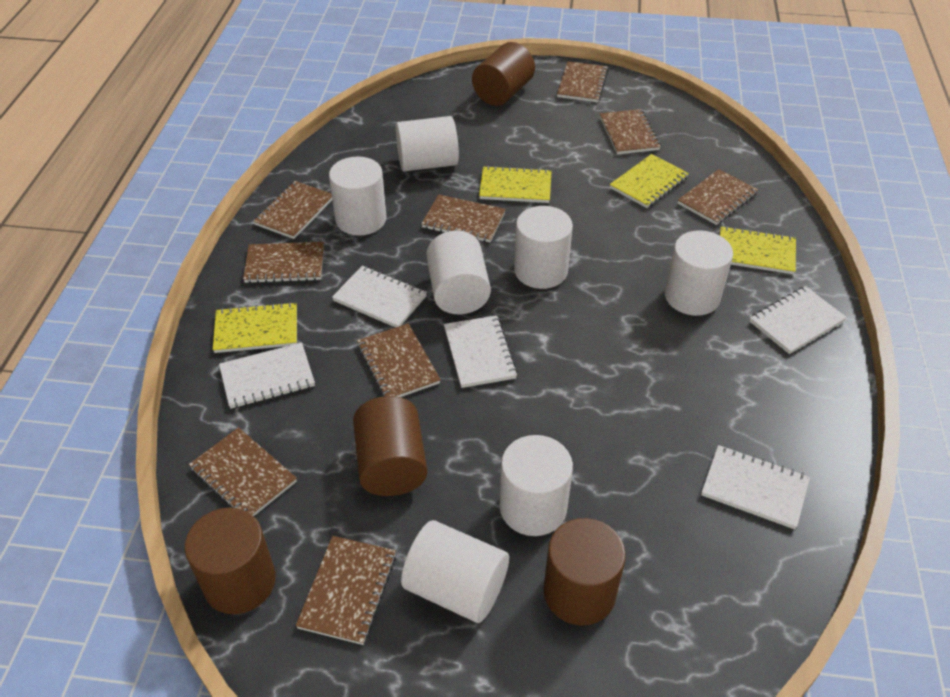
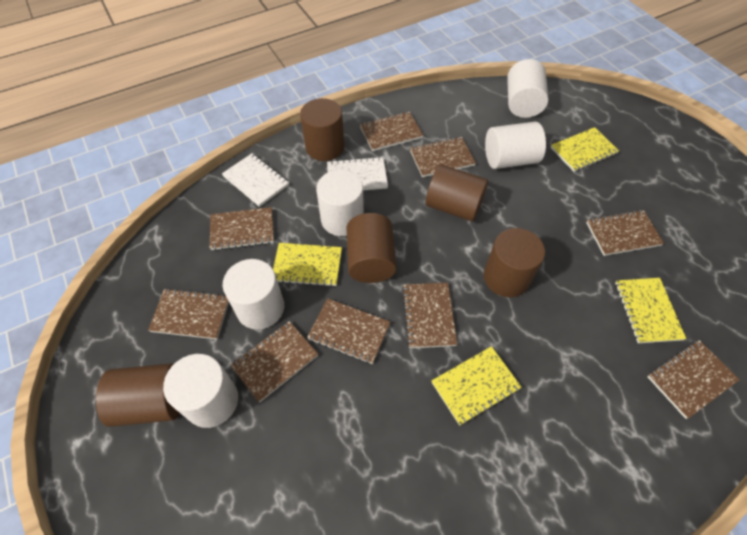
brown cylinder: [185,508,276,614] [353,396,427,496] [472,42,535,106] [543,518,626,626] = 4 -> [96,363,180,427] [300,98,344,161] [346,213,396,283] [426,164,488,221] [484,228,545,297] = 5
white cylinder: [329,157,386,236] [396,116,459,171] [401,520,509,623] [427,230,491,314] [500,435,573,536] [514,206,573,289] [665,230,733,316] = 7 -> [163,354,238,428] [223,259,284,330] [316,170,364,236] [485,122,546,169] [507,59,549,118] = 5
white notebook: [219,342,315,409] [332,266,427,328] [444,315,518,388] [701,445,810,529] [750,286,847,354] = 5 -> [222,153,289,207] [327,156,388,190] = 2

